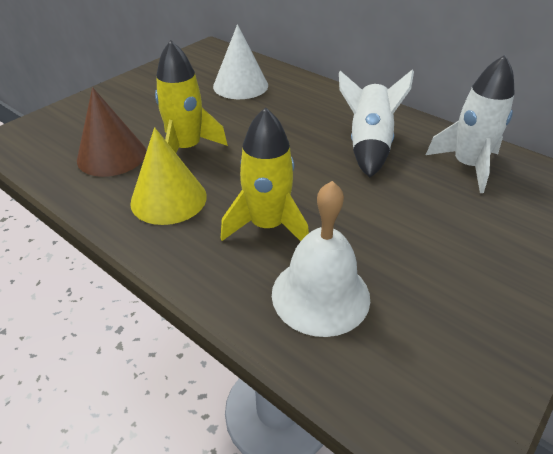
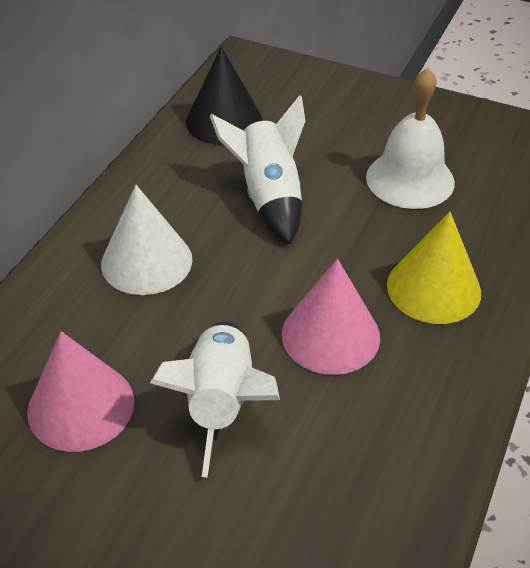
black cone: none = 0 -> [186,47,263,145] = 1
brown cone: [77,87,146,177] = 1 -> none = 0
pink cone: none = 0 -> [27,331,134,452] [282,259,380,375] = 2
yellow rocket: [155,40,228,153] [220,107,309,241] = 2 -> none = 0

